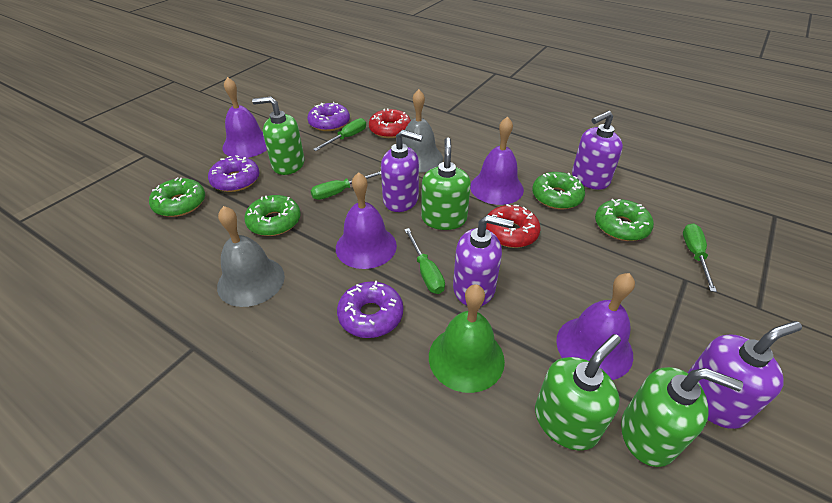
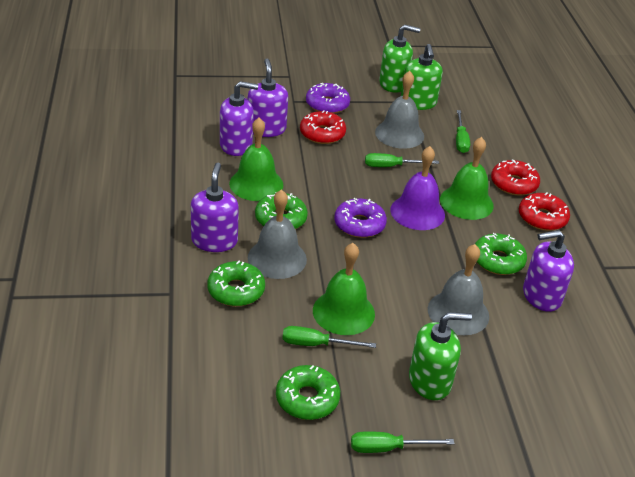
green bell: [429,284,505,393] = 1 -> [229,118,283,201] [313,243,375,335] [440,137,494,220] = 3
green soap dispenser: [252,96,305,175] [421,138,471,230] [535,334,621,451] [621,367,743,467] = 4 -> [379,24,420,93] [401,44,443,110] [409,312,472,400] = 3
grey bell: [217,206,285,307] [402,89,443,173] = 2 -> [248,190,307,279] [375,71,424,149] [428,244,489,335] = 3
purple bell: [222,77,267,158] [336,172,397,269] [470,116,524,205] [556,273,635,380] = 4 -> [390,146,445,230] = 1
purple donut: [208,155,260,192] [307,102,350,131] [337,281,403,338] = 3 -> [306,83,350,114] [334,198,387,238] = 2
red donut: [369,108,411,138] [486,204,541,248] = 2 -> [300,110,346,144] [491,159,540,196] [519,192,570,231] = 3

